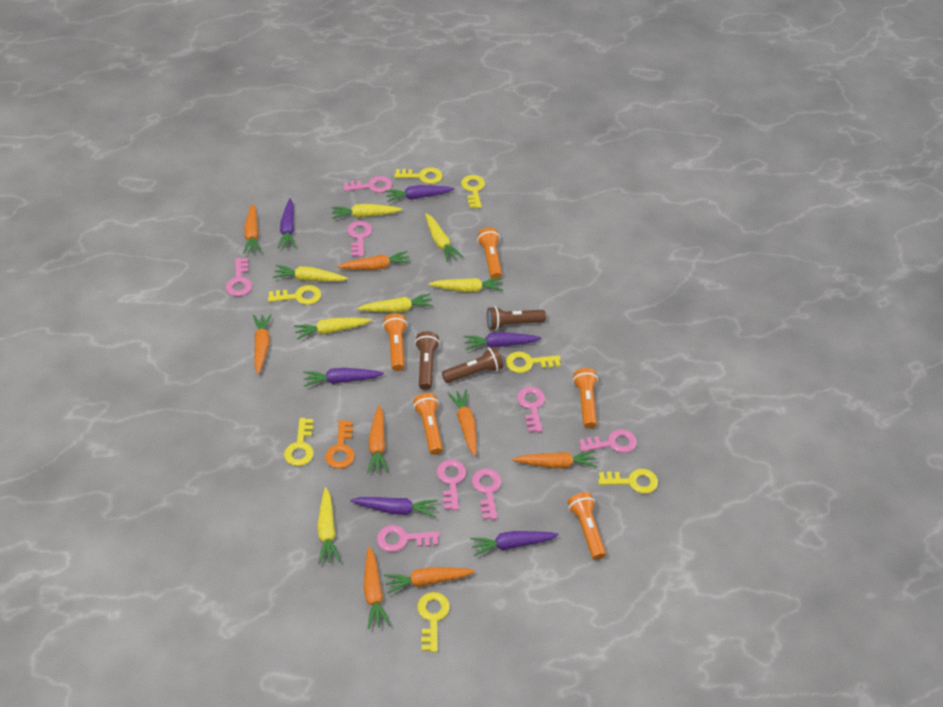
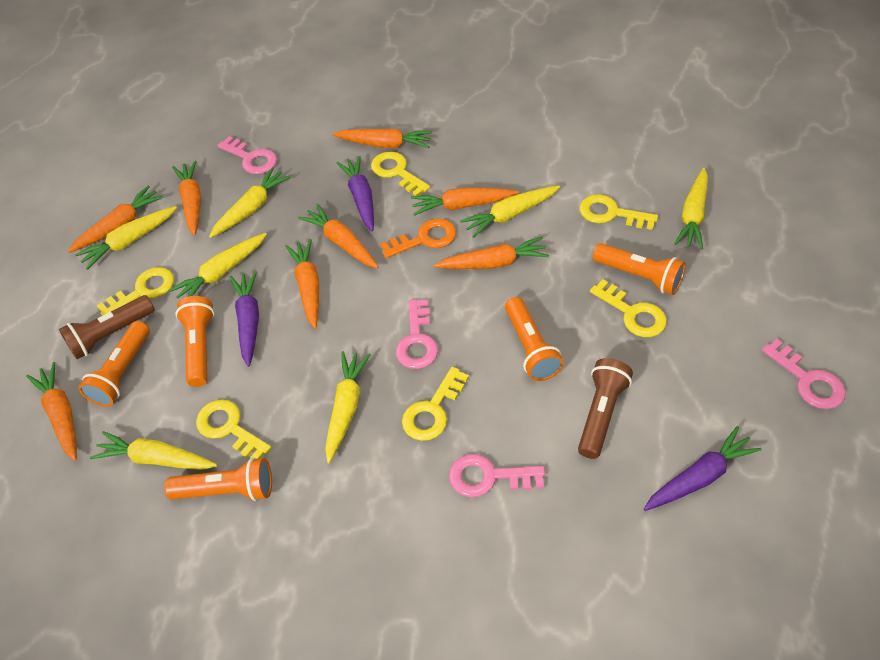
brown flashlight: [415,331,440,390] [442,347,503,383] [487,306,546,331] = 3 -> [59,295,155,359] [578,358,633,459] = 2
pink key: [226,258,252,296] [344,176,392,193] [347,221,372,257] [377,525,439,552] [437,460,466,510] [472,469,502,520] [517,387,545,432] [579,429,637,453] = 8 -> [217,136,277,174] [396,299,438,369] [449,454,545,497] [762,339,846,409] = 4
purple carrot: [278,198,295,248] [303,368,384,387] [350,497,438,517] [385,185,455,202] [464,332,541,350] [470,531,559,556] = 6 -> [230,271,259,367] [336,156,374,231] [644,426,762,511] = 3
yellow key: [268,285,321,305] [284,418,314,466] [394,167,443,184] [418,592,450,652] [461,175,485,208] [506,352,561,373] [598,469,658,494] = 7 -> [97,267,174,316] [196,399,272,459] [371,152,430,196] [402,367,469,441] [580,194,658,230] [590,279,667,337] = 6

